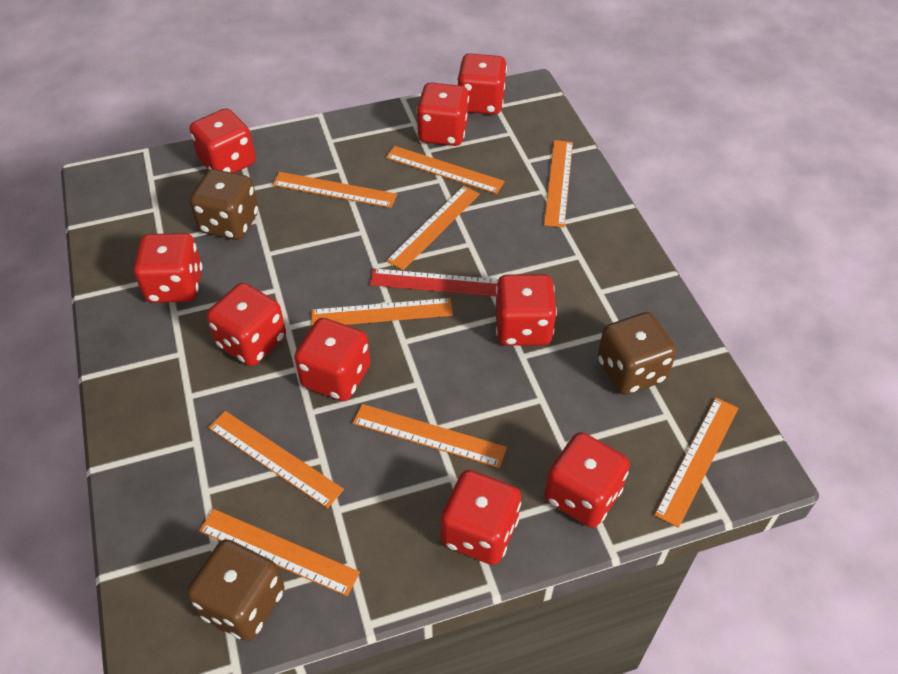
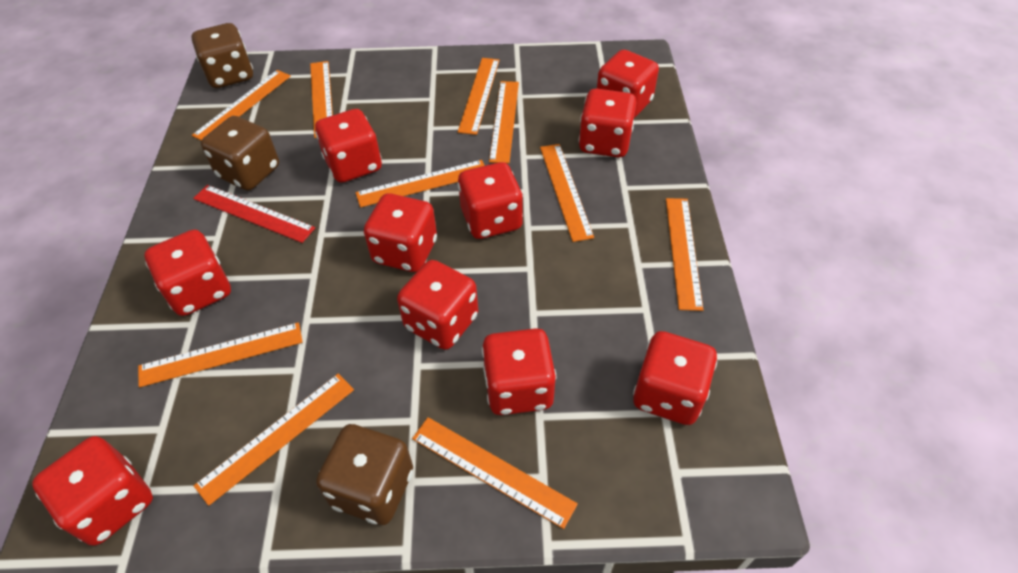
orange ruler: [199,509,360,596] [208,411,344,509] [272,172,397,208] [311,298,453,326] [353,404,507,468] [386,146,505,194] [386,186,480,270] [544,140,573,228] [654,398,738,528] = 9 -> [138,322,303,387] [192,70,291,140] [194,374,354,506] [310,61,333,138] [356,160,485,208] [412,417,578,529] [458,58,500,135] [489,81,519,163] [540,144,594,242] [666,198,703,311] = 10
red dice: [133,233,203,303] [190,108,256,173] [206,283,286,366] [294,318,370,401] [416,83,469,146] [441,470,521,565] [457,54,507,115] [496,274,557,346] [544,432,630,528] = 9 -> [32,436,153,546] [145,230,231,316] [315,109,382,183] [364,193,437,272] [397,260,478,350] [458,162,523,239] [482,328,556,415] [578,89,637,157] [597,50,659,118] [633,331,717,425] = 10

